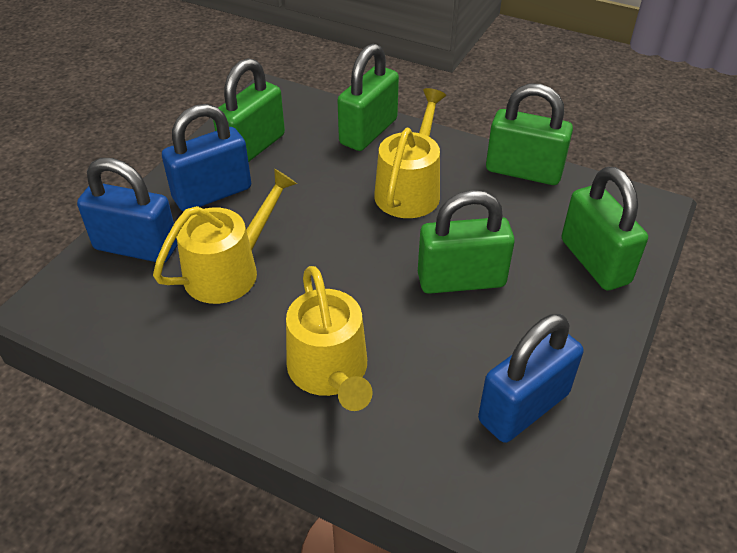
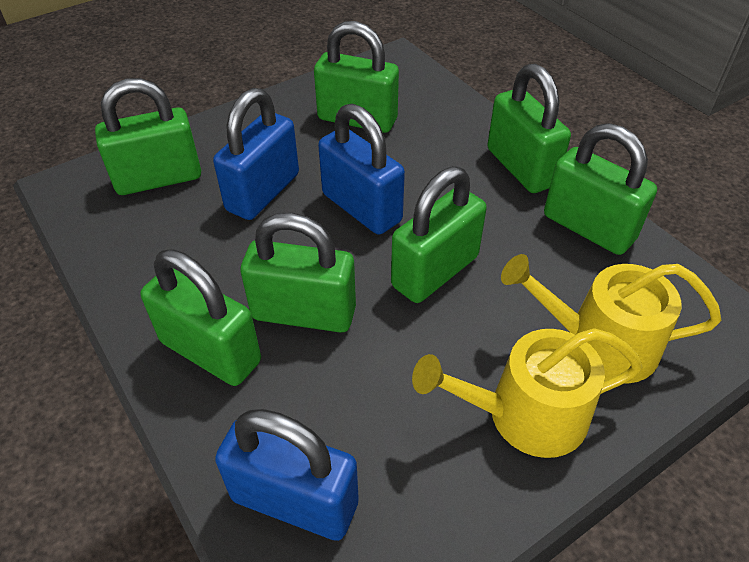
green padlock: [213,58,285,162] [337,44,399,151] [418,190,515,294] [486,84,573,185] [562,167,648,290] = 5 -> [95,78,201,195] [140,249,261,386] [241,213,356,333] [314,21,399,133] [391,166,487,303] [487,64,571,193] [544,123,657,255] = 7
yellow watering can: [153,169,297,304] [286,266,373,411] [374,88,446,218] = 3 -> [412,328,642,458] [501,254,722,384] = 2

